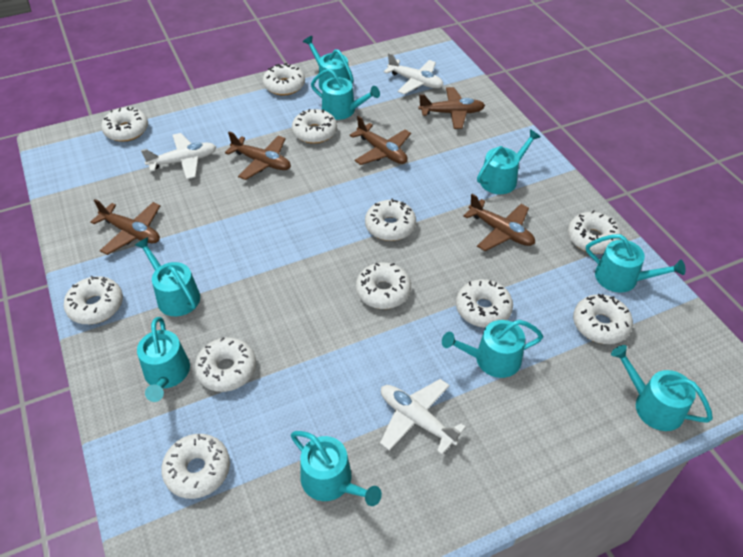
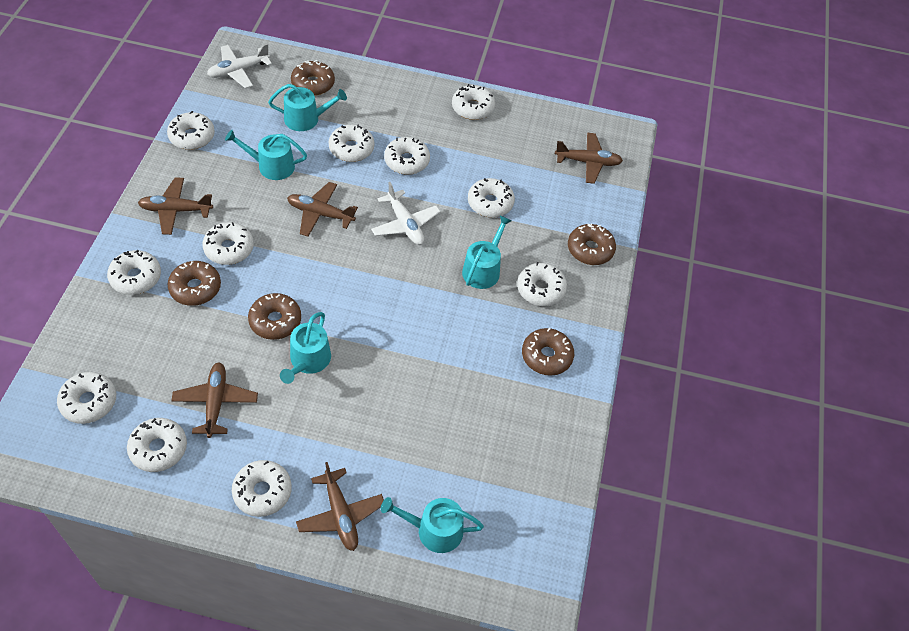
brown donut: none = 0 -> [167,261,221,306] [248,293,301,340] [291,60,335,96] [522,328,574,376] [568,224,616,265] = 5
turquoise watering can: [135,237,200,316] [137,317,190,402] [291,431,382,506] [303,36,354,90] [311,69,380,120] [442,320,543,378] [477,129,540,194] [586,234,686,293] [611,345,713,431] = 9 -> [225,130,307,180] [268,84,347,131] [280,312,331,384] [381,497,484,553] [462,215,512,289] = 5
white plane: [141,133,216,179] [380,379,466,455] [384,53,443,94] = 3 -> [207,44,272,88] [371,182,440,245] = 2

